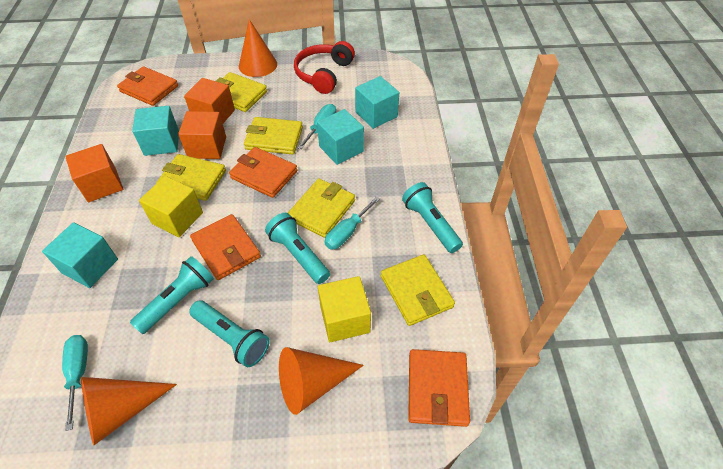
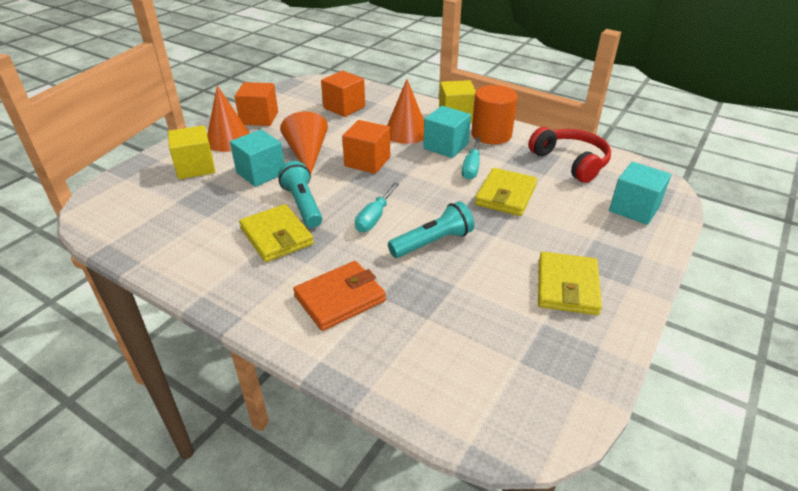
orange cylinder: none = 0 -> [471,85,518,144] = 1
orange wallet: [117,66,178,106] [190,214,261,280] [229,147,297,198] [408,349,470,427] = 4 -> [293,261,386,331] = 1
turquoise cube: [42,222,118,288] [132,106,179,156] [317,109,364,165] [355,76,399,129] = 4 -> [230,129,284,187] [423,106,471,158] [609,162,671,225] = 3
turquoise flashlight: [130,256,214,334] [189,300,270,367] [265,213,330,284] [402,182,463,253] = 4 -> [278,161,322,228] [388,201,474,258] = 2
turquoise screwdriver: [62,335,88,431] [297,104,336,149] [325,196,380,250] = 3 -> [355,182,399,232] [462,137,481,180] = 2
yellow wallet: [156,154,226,201] [216,72,267,112] [244,117,303,155] [288,178,355,238] [381,254,455,326] = 5 -> [239,204,314,262] [475,168,537,216] [538,252,602,315] = 3

